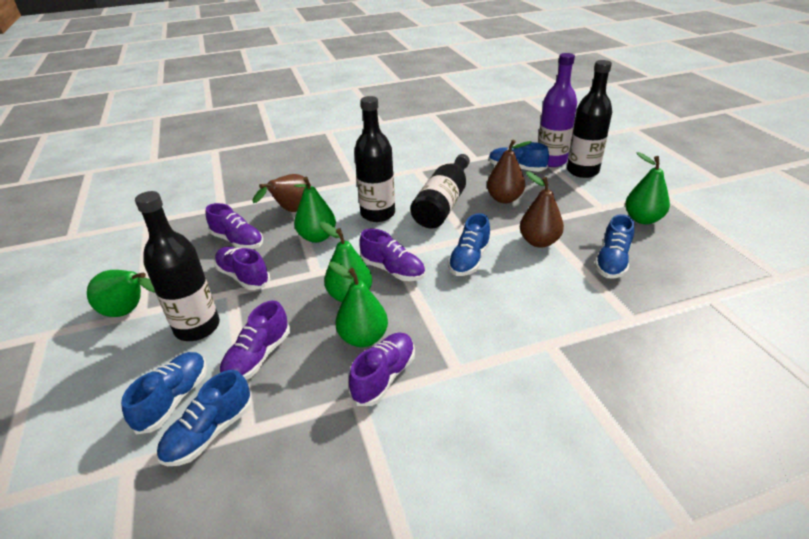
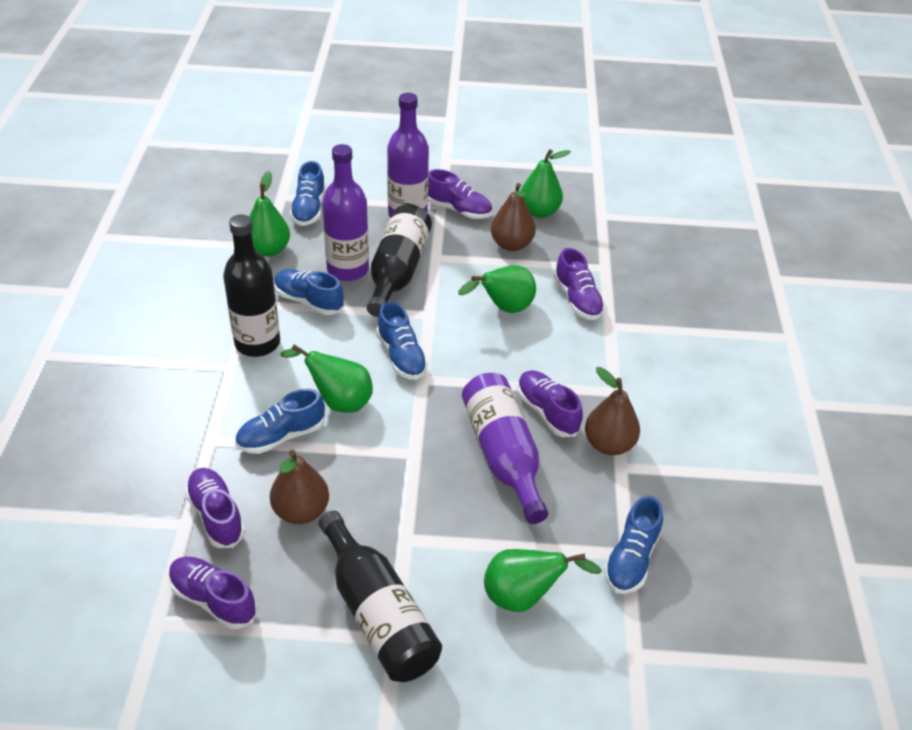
black bottle: [135,191,220,341] [354,96,395,222] [410,154,470,228] [567,60,612,178] = 4 -> [223,214,280,357] [318,511,442,682] [367,204,432,317] = 3
purple bottle: [538,53,577,167] = 1 -> [322,144,369,281] [387,93,429,218] [462,373,548,524] = 3

